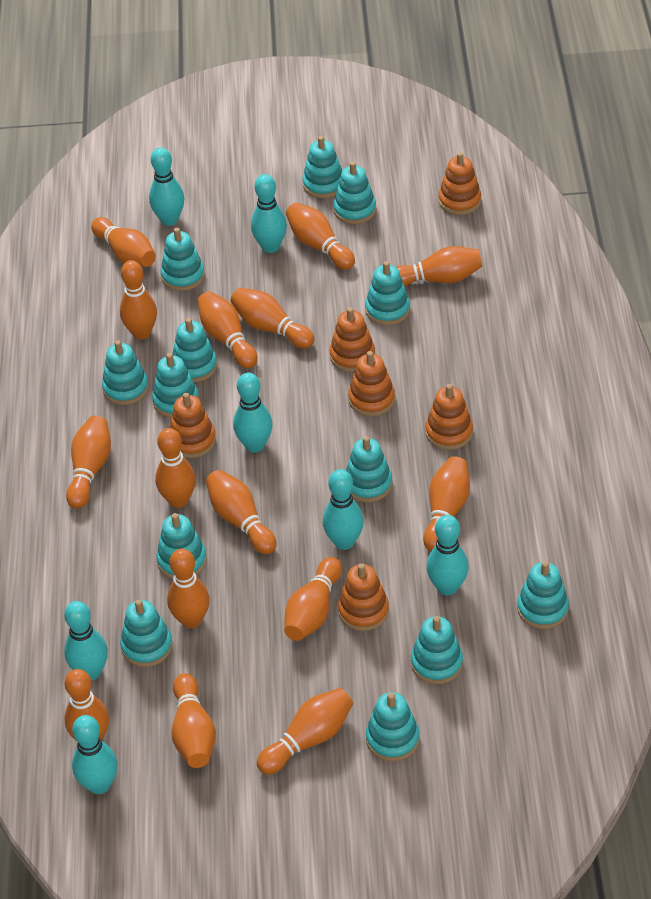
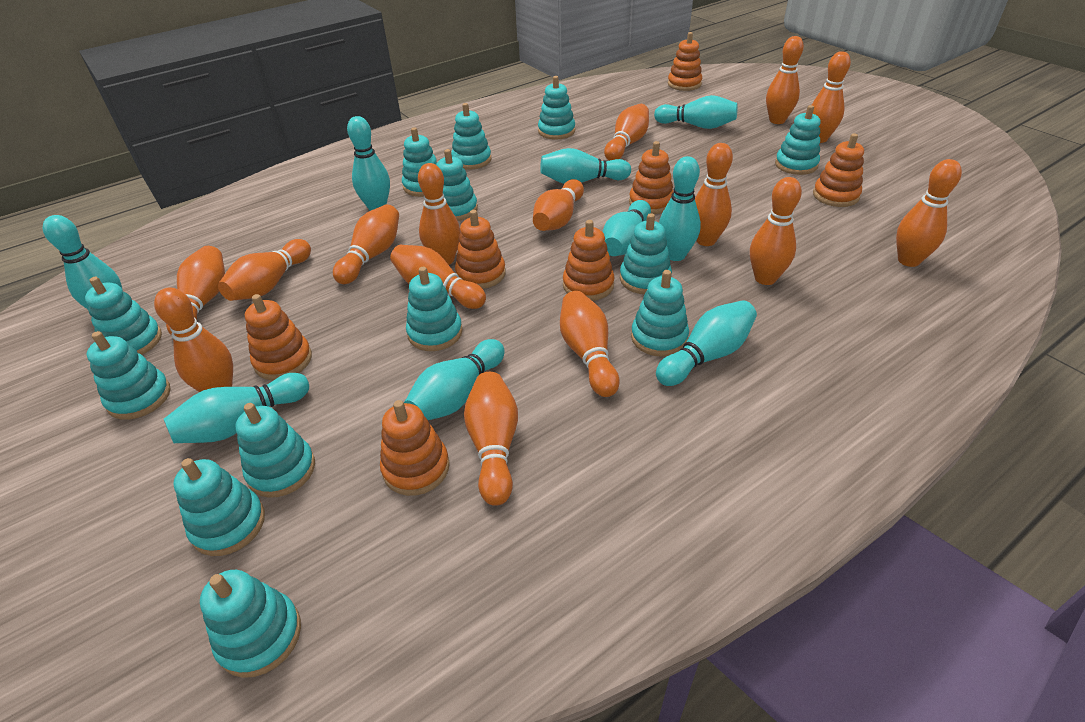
orange stacking toy: [170,393,216,458] [329,307,375,372] [338,563,389,631] [348,351,395,416] [425,384,473,450] [439,152,481,215] = 6 -> [245,294,312,380] [380,400,450,496] [455,210,506,289] [563,220,615,301] [629,141,674,214] [668,32,702,91] [813,134,864,207] = 7
turquoise bowling pin: [64,601,108,681] [72,715,117,794] [149,147,184,226] [233,373,273,453] [251,174,287,253] [323,469,364,550] [427,515,469,595] = 7 -> [43,215,122,309] [164,373,309,443] [347,116,390,211] [404,339,505,420] [540,148,631,184] [602,200,651,256] [654,95,738,129] [656,300,757,386] [659,156,701,261] = 9

